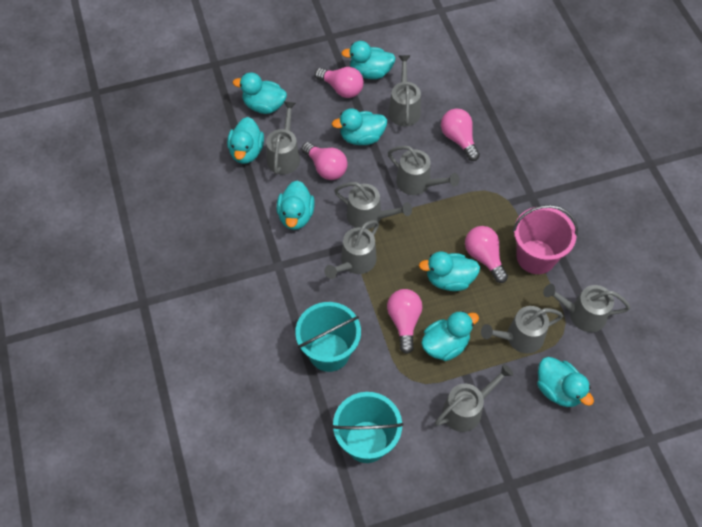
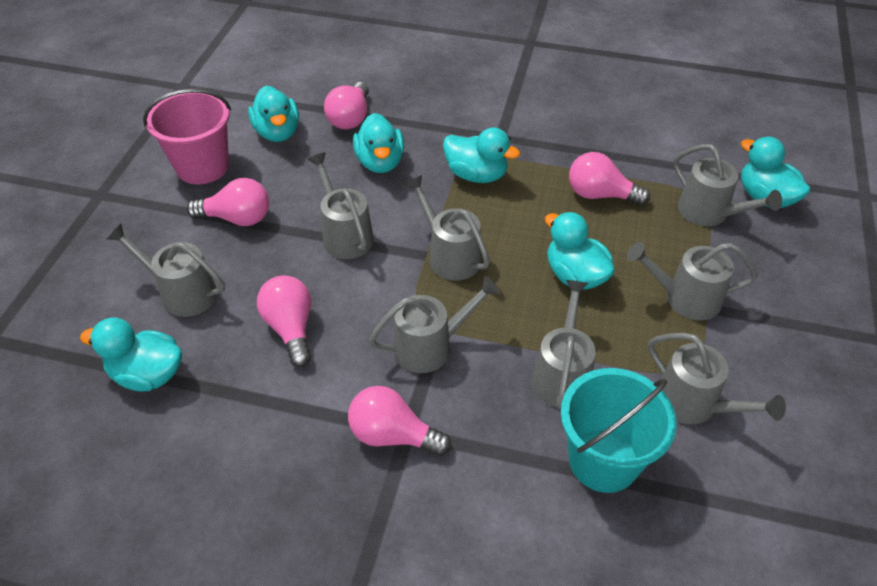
turquoise bucket: [295,302,361,372] [332,392,404,463] = 2 -> [561,368,677,493] = 1
turquoise duck: [227,117,264,164] [233,72,287,114] [277,180,315,230] [332,108,387,145] [341,41,396,79] [419,251,480,291] [421,311,479,361] [537,357,594,407] = 8 -> [80,317,182,392] [248,85,299,142] [353,113,404,173] [443,127,520,183] [545,212,615,290] [741,136,811,208] = 6

